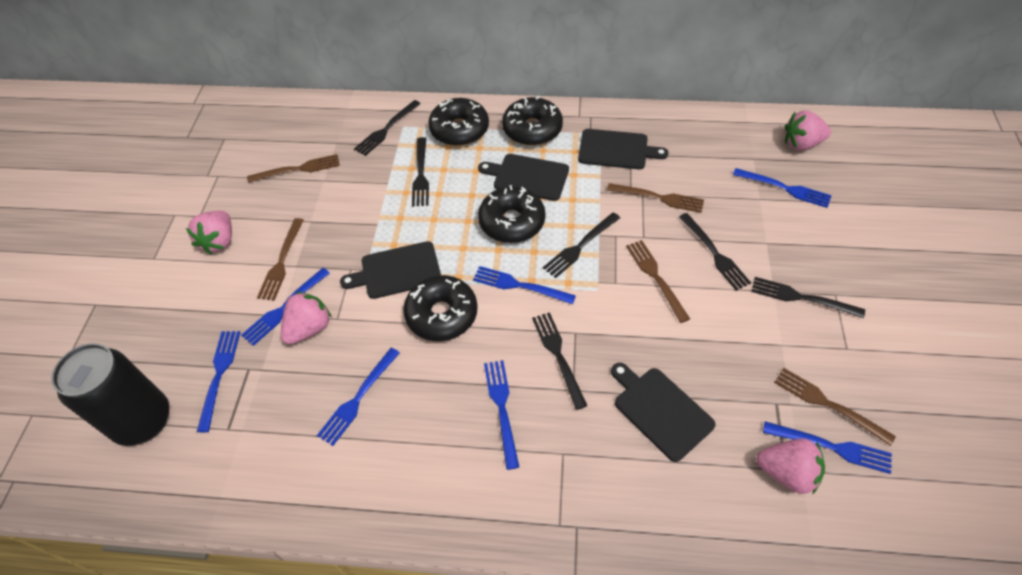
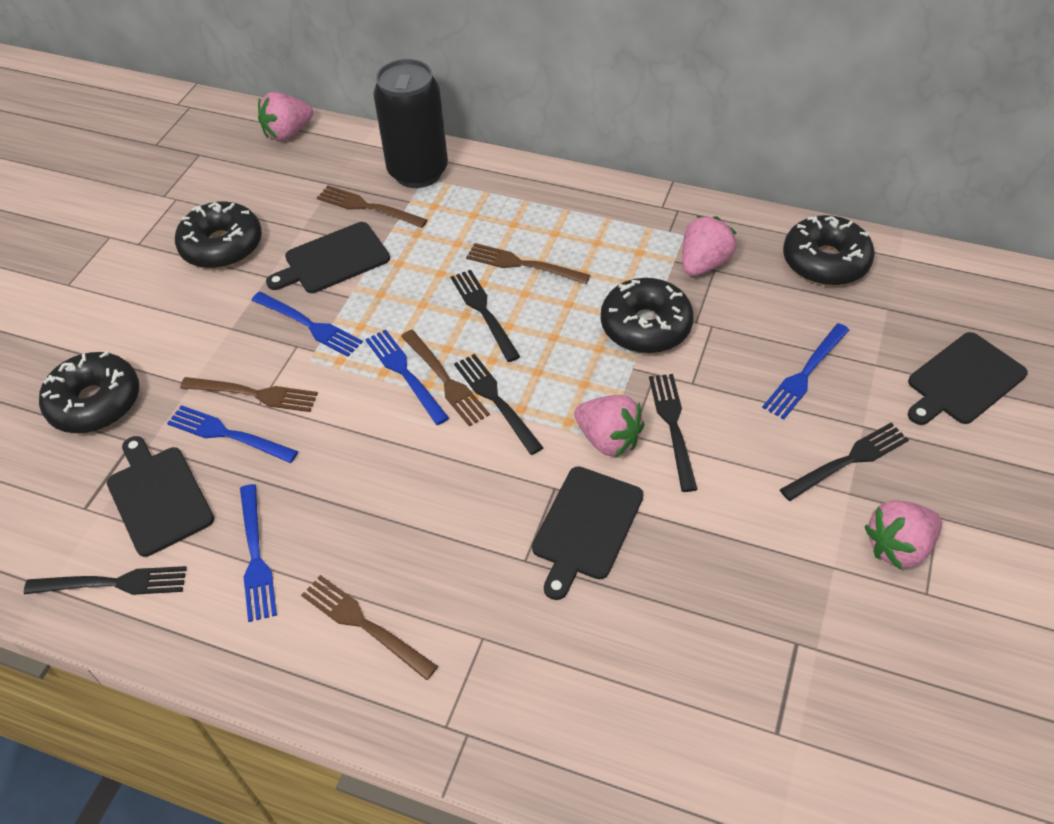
black fork: [354,100,421,156] [412,137,429,207] [532,312,587,410] [543,212,620,278] [679,213,751,291] [752,277,865,318] = 6 -> [24,566,187,595] [451,270,520,362] [454,354,544,455] [649,374,698,492] [780,423,909,501] = 5
blue fork: [197,331,240,432] [241,268,330,346] [317,348,400,446] [473,266,576,304] [484,360,519,470] [733,168,832,208] [763,421,892,474] = 7 -> [167,405,298,463] [240,484,277,622] [252,292,363,357] [365,329,449,425] [762,323,850,419] = 5

